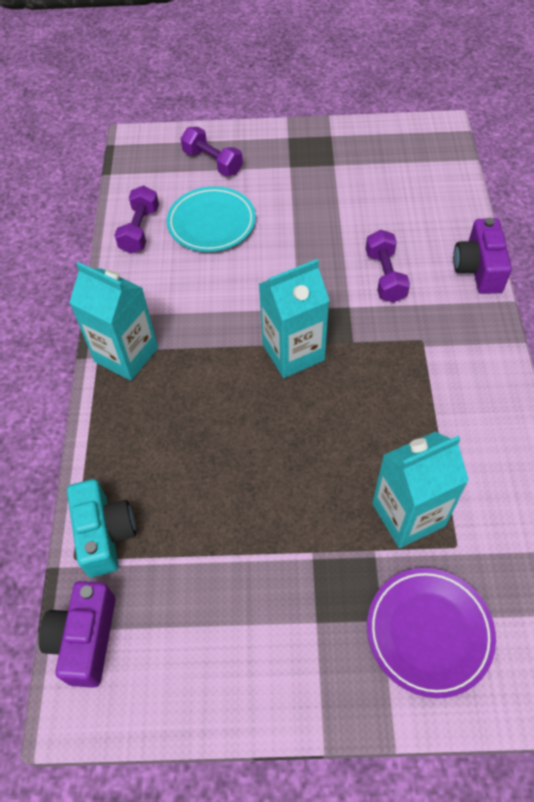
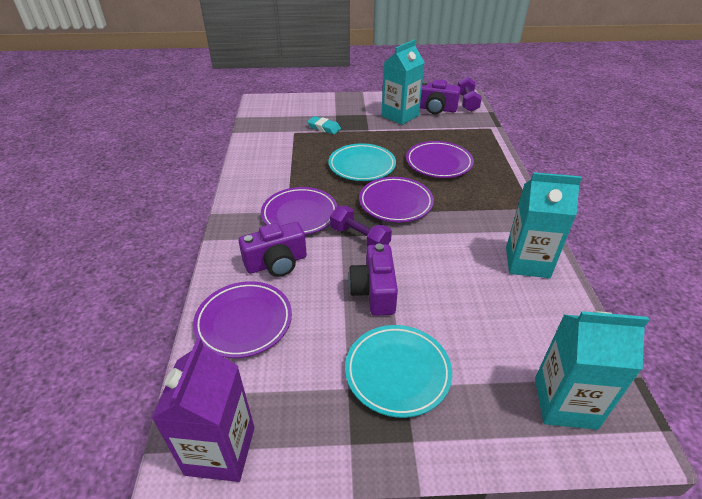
purple camera: [38,581,116,688] [453,218,512,294] = 2 -> [239,222,307,277] [348,243,398,316] [420,79,461,114] = 3
purple carton: none = 0 -> [152,338,255,482] = 1
purple dumbbell: [114,185,159,254] [181,127,243,176] [366,230,410,303] = 3 -> [330,206,392,247] [458,77,482,112] = 2
purple plate: [367,568,496,698] = 1 -> [193,281,292,358] [261,187,337,235] [359,177,434,222] [406,141,474,178] = 4
turquoise camera: [67,479,136,577] = 1 -> none = 0
turquoise eraser: none = 0 -> [307,116,341,134] = 1
turquoise plate: [167,186,256,252] = 1 -> [328,143,396,181] [345,325,452,418] = 2

